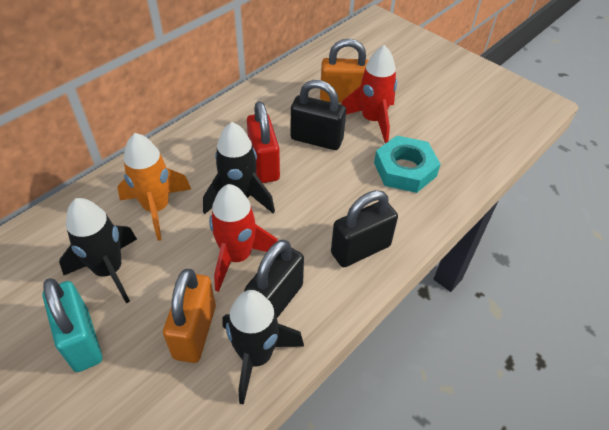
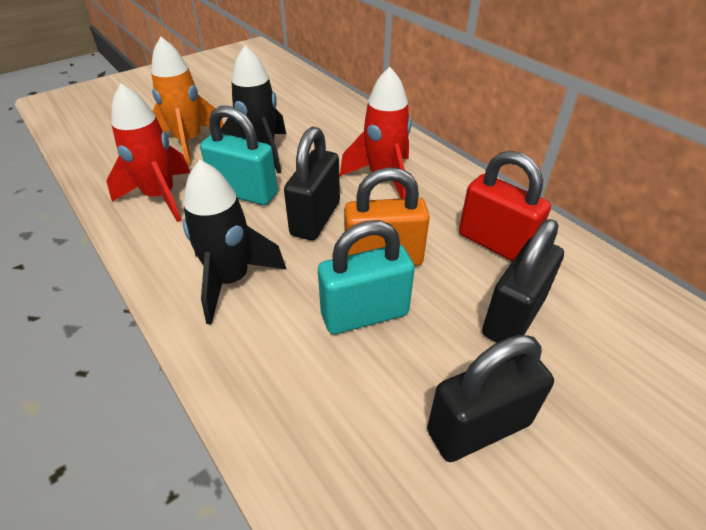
black rocket: [59,198,137,303] [203,122,275,214] [223,290,304,405] = 3 -> [183,160,286,325] [221,45,286,173] = 2
orange padlock: [163,269,216,363] [320,39,369,102] = 2 -> [344,167,430,266] = 1
turquoise nut: [374,136,441,193] = 1 -> none = 0
turquoise padlock: [43,278,102,372] = 1 -> [200,106,278,205] [318,220,415,334] = 2

